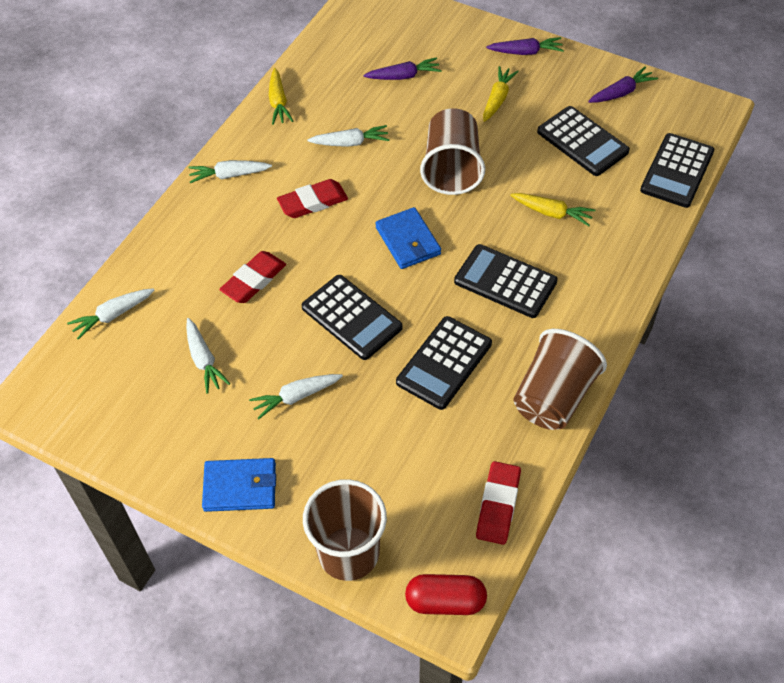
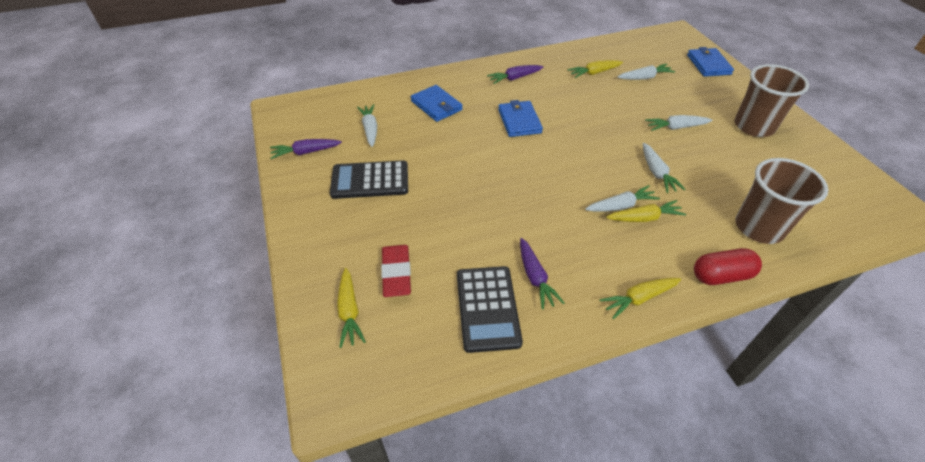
black calculator: [302,275,403,360] [396,316,492,410] [454,244,558,318] [537,106,630,176] [640,133,714,208] = 5 -> [330,160,408,199] [457,266,523,353] = 2
blue wallet: [202,458,276,512] [375,207,441,269] = 2 -> [411,85,463,122] [498,100,543,137] [687,47,734,77] = 3
brown cup: [303,479,387,581] [420,108,485,195] [513,329,607,430] = 3 -> [734,64,809,137] [735,158,828,244] = 2
red eraser: [219,251,286,303] [277,179,348,218] [476,461,521,545] = 3 -> [381,245,411,297] = 1
yellow carrot: [269,68,293,125] [483,66,519,122] [510,193,595,226] = 3 -> [337,268,366,348] [568,60,623,78] [599,278,681,319] [606,200,686,222] = 4

